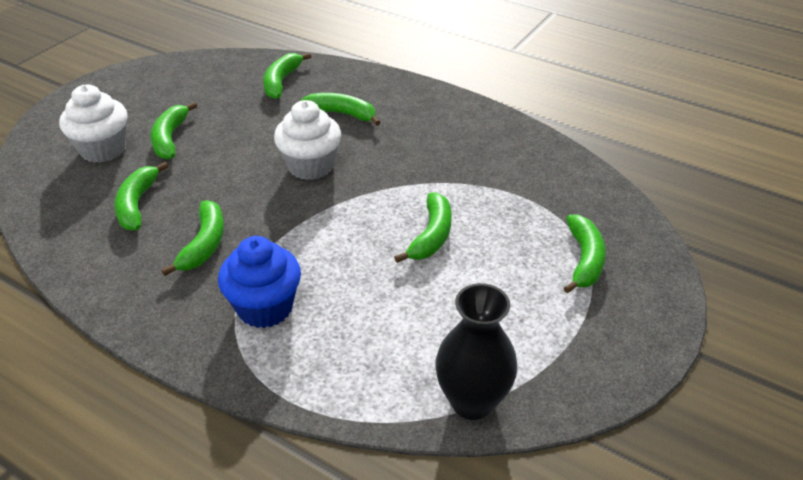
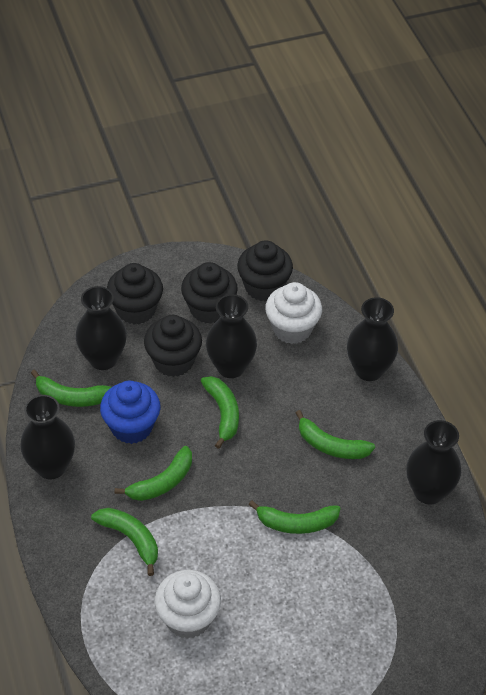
black cupcake: none = 0 -> [107,263,163,325] [144,315,202,377] [181,262,238,324] [237,240,293,302] = 4
black vase: [435,283,518,420] = 1 -> [20,395,75,479] [75,286,127,370] [206,294,257,378] [347,297,398,381] [406,420,461,504] = 5
green banana: [114,162,168,231] [151,102,197,159] [161,200,224,276] [263,53,311,99] [300,93,380,126] [394,193,452,263] [564,214,606,294] = 7 -> [31,370,111,407] [91,508,158,576] [115,446,192,501] [201,376,239,449] [248,500,341,534] [296,410,375,459] = 6

